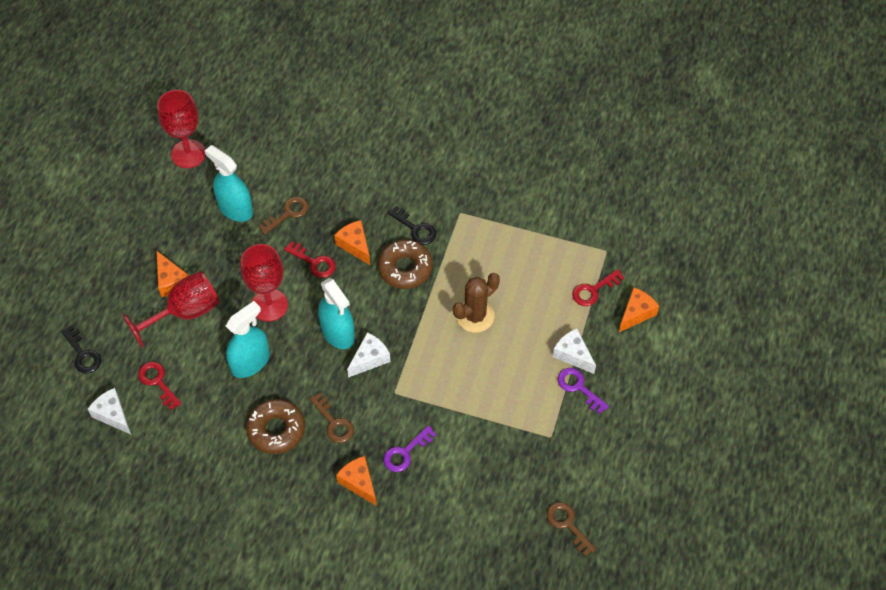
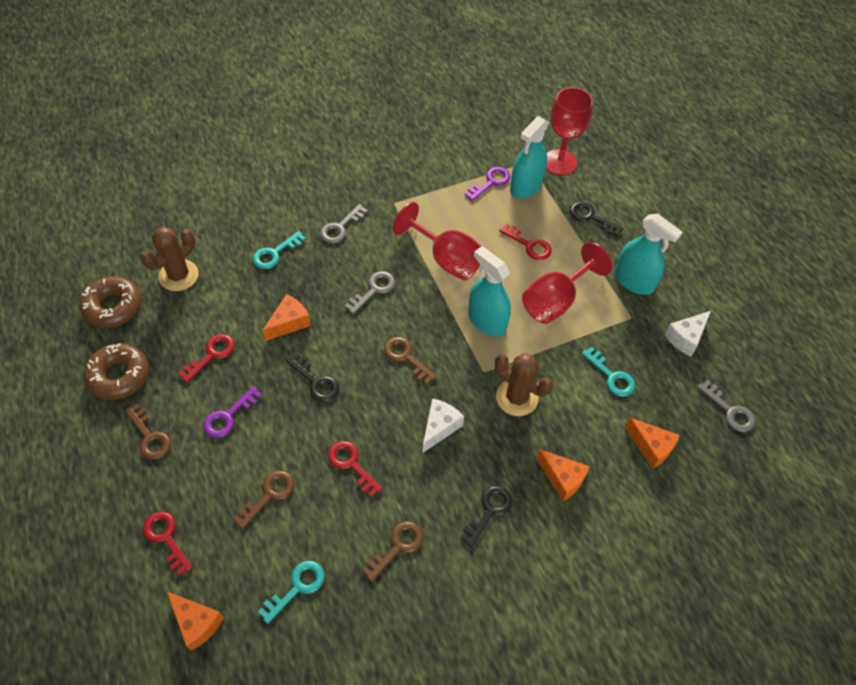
black key: [61,326,101,374] [388,206,437,245] = 2 -> [287,354,339,402] [460,486,513,547] [570,202,623,236] = 3
brown cactus: [453,273,500,333] = 1 -> [140,227,199,291] [495,353,553,416] = 2
brown key: [258,196,309,235] [310,393,354,443] [547,502,596,557] = 3 -> [125,404,171,460] [233,471,294,529] [362,521,423,582] [384,337,437,384] = 4
grey key: none = 0 -> [320,204,367,243] [345,271,395,314] [698,380,755,432] = 3
red key: [138,362,182,410] [284,241,336,278] [572,269,624,306] = 3 -> [143,511,193,576] [178,334,235,383] [328,441,383,497] [499,223,552,260] = 4
turquoise key: none = 0 -> [253,231,306,269] [258,561,325,624] [582,346,635,397] = 3
white cheese: [88,388,131,434] [347,332,390,378] [553,328,596,374] = 3 -> [422,398,464,453] [664,311,711,356] = 2

